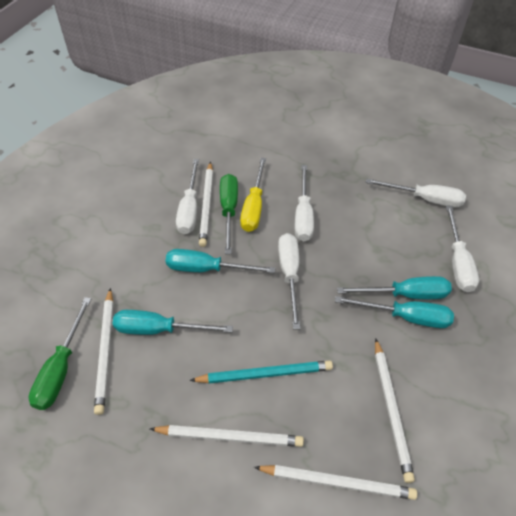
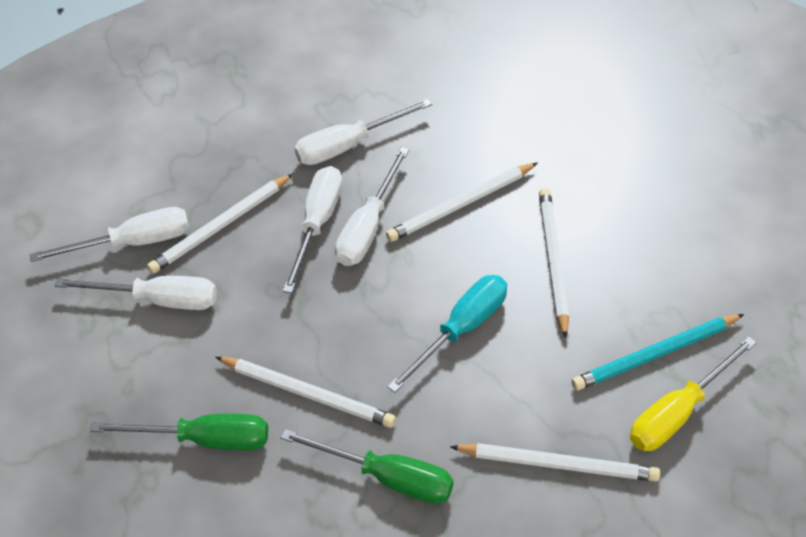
turquoise screwdriver: [113,310,233,335] [165,249,275,273] [335,296,454,328] [337,276,452,299] = 4 -> [387,275,507,393] = 1

